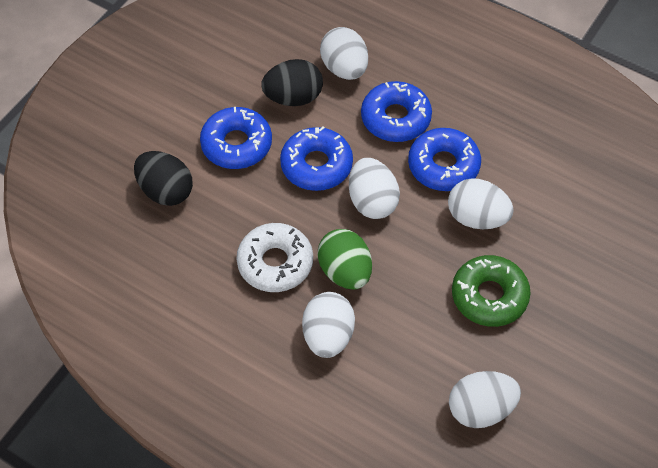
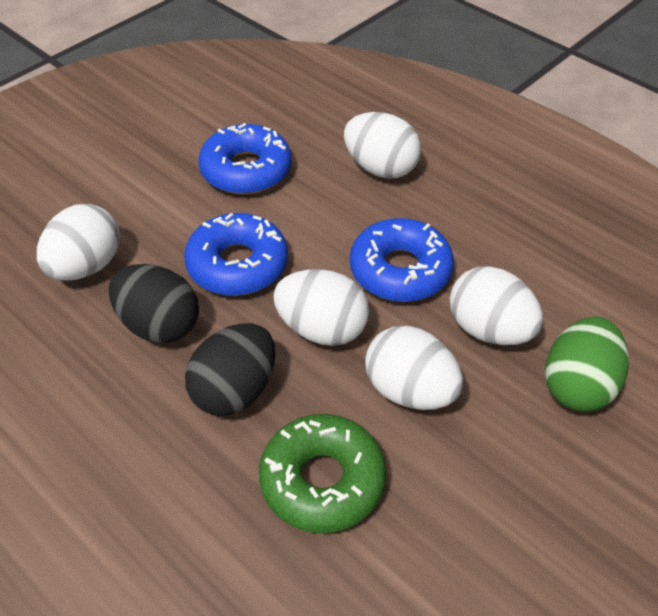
blue donut: [200,107,272,169] [280,126,353,191] [361,81,432,142] [408,128,481,191] = 4 -> [184,213,288,296] [199,123,292,194] [350,218,454,302] = 3
white donut: [237,223,313,292] = 1 -> none = 0

